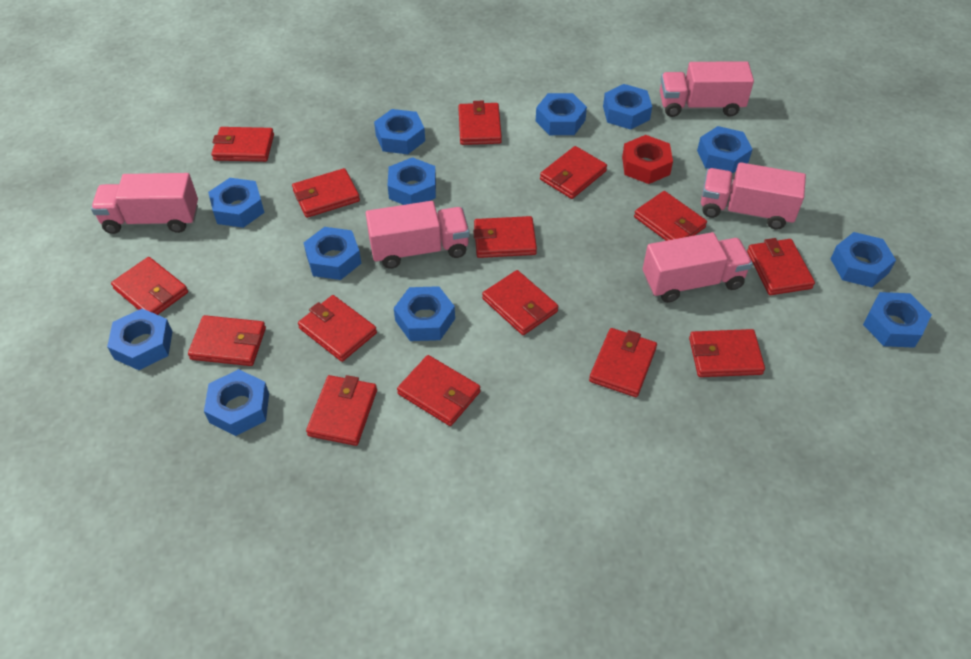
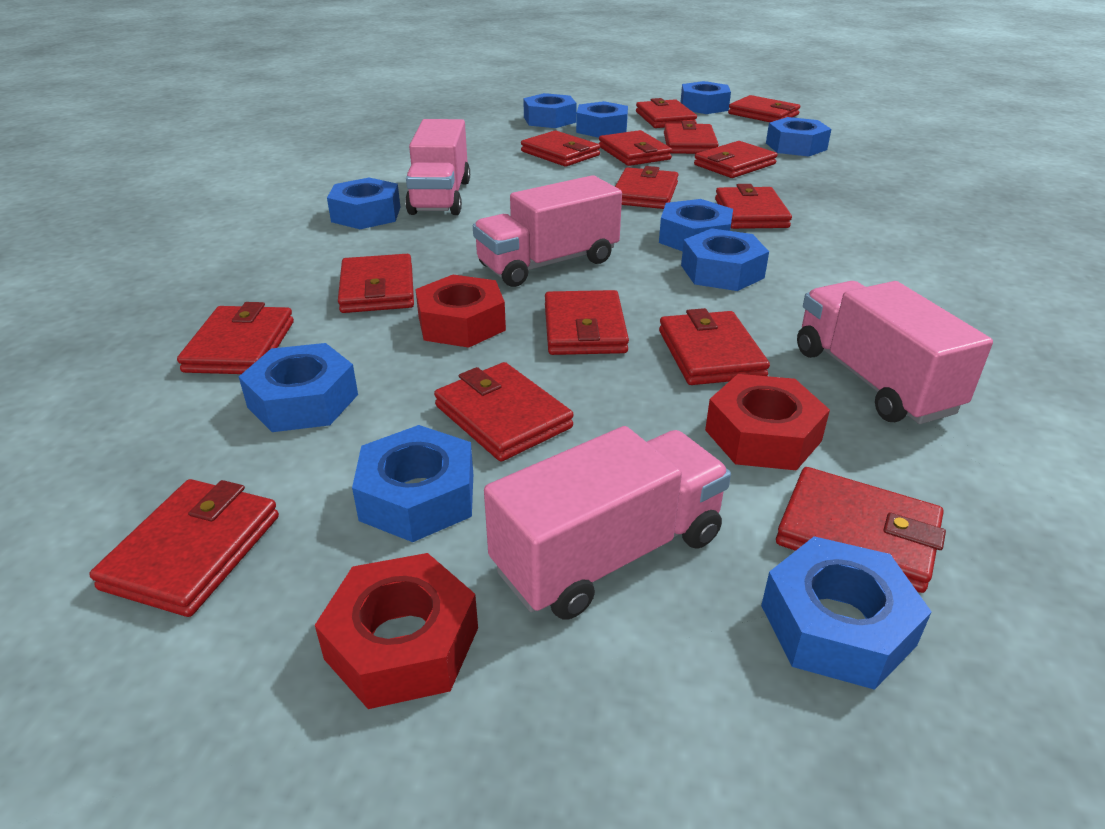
blue nut: [107,309,173,370] [204,369,269,436] [208,178,265,228] [304,227,361,280] [374,109,425,154] [387,157,436,205] [394,286,455,341] [536,93,587,135] [603,84,652,130] [697,126,753,173] [831,232,896,287] [863,292,932,348] = 12 -> [239,343,358,432] [327,178,401,229] [352,425,473,542] [523,93,577,128] [576,101,628,138] [659,199,733,252] [680,81,731,114] [681,228,769,291] [761,536,932,690] [766,117,831,157] = 10
pink truck: [91,173,198,234] [366,201,470,269] [643,232,753,303] [660,61,754,117] [701,162,806,230] = 5 -> [405,119,470,215] [473,175,622,287] [484,426,731,620] [797,281,993,424] = 4
red nut: [622,135,673,184] = 1 -> [315,553,478,709] [415,275,506,348] [705,374,830,470] = 3

